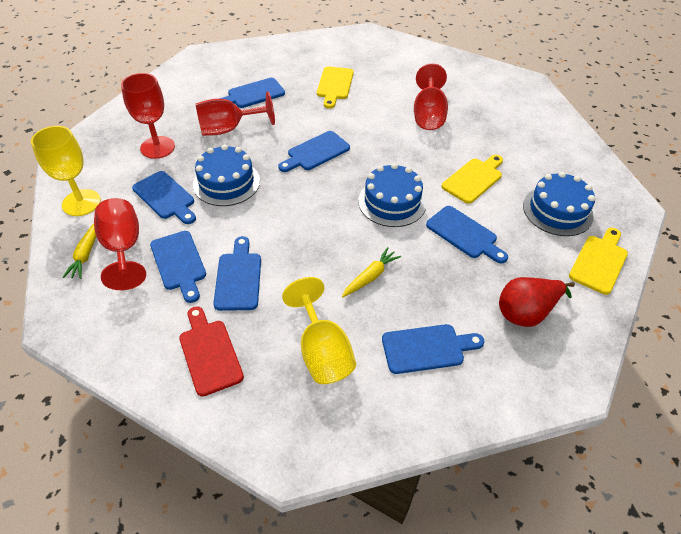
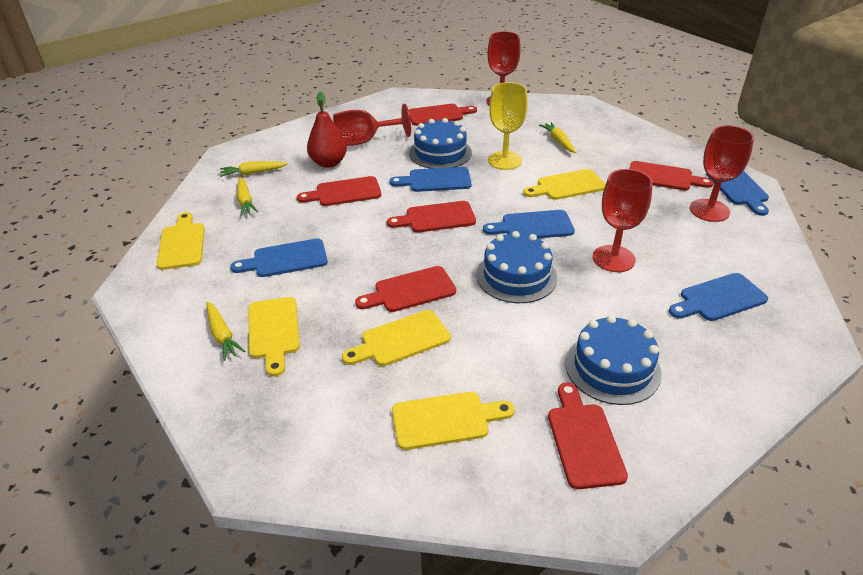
blue cutting board: [132,171,196,224] [150,231,206,303] [213,236,261,311] [219,78,285,108] [278,131,350,172] [382,324,484,374] [426,206,508,264] = 7 -> [230,239,328,277] [389,167,472,192] [483,210,575,238] [669,273,768,321] [706,171,769,216] = 5
red cutting board: [179,306,244,396] = 1 -> [297,176,381,206] [355,266,456,312] [387,201,476,233] [409,104,477,126] [548,383,628,489] [630,161,714,191] = 6
yellow carrot: [63,224,96,279] [342,247,401,297] = 2 -> [206,301,245,360] [220,161,288,177] [237,177,258,216] [539,122,576,153] = 4
yellow cutting board: [317,67,354,109] [442,155,503,204] [569,228,628,295] = 3 -> [157,212,205,270] [249,297,300,377] [342,310,450,366] [392,392,515,450] [523,169,606,200] = 5
yellow goblet: [31,126,101,216] [282,277,356,384] = 2 -> [488,82,528,170] = 1

